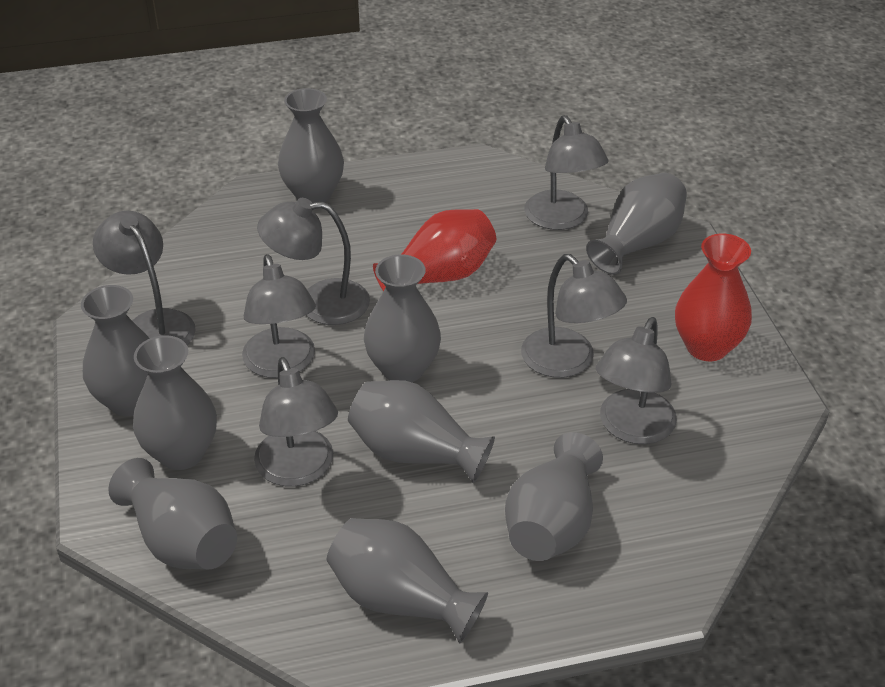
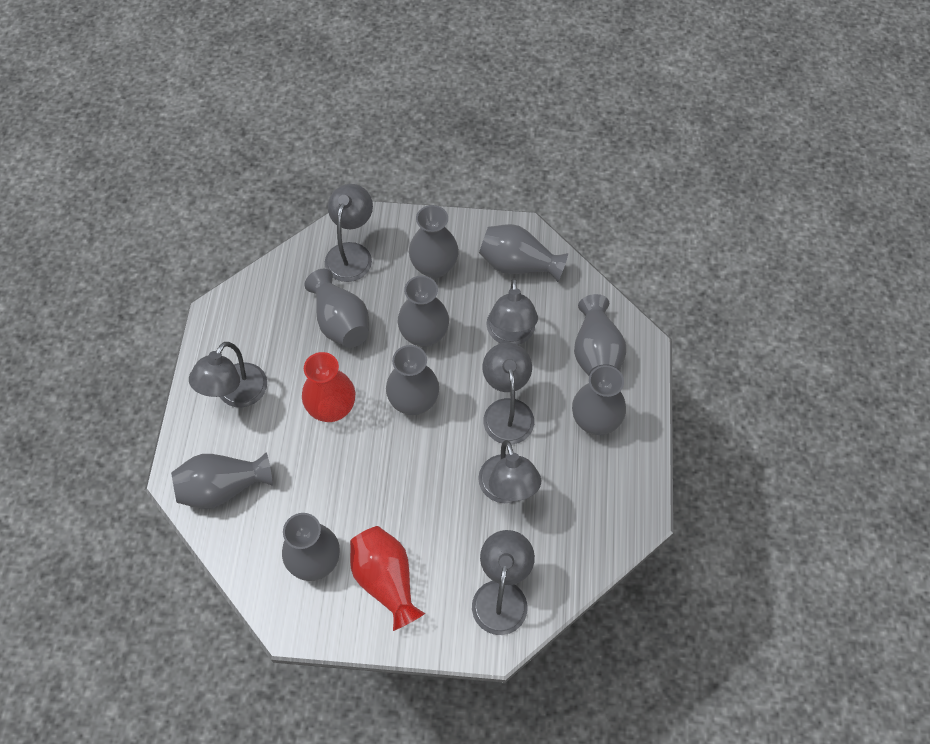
grey lamp: [93,211,196,345] [242,254,316,378] [254,357,338,487] [257,198,370,325] [521,254,627,378] [524,115,608,230] [596,317,677,444] = 7 -> [189,342,267,407] [325,184,373,282] [472,530,535,635] [478,440,541,503] [483,343,534,445] [487,278,538,345] = 6

